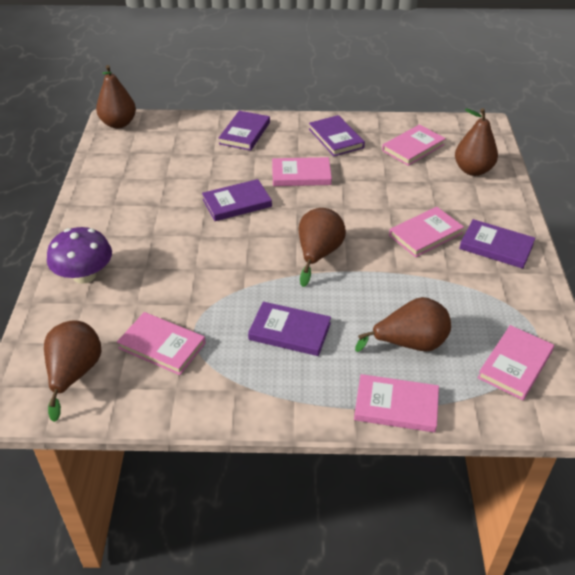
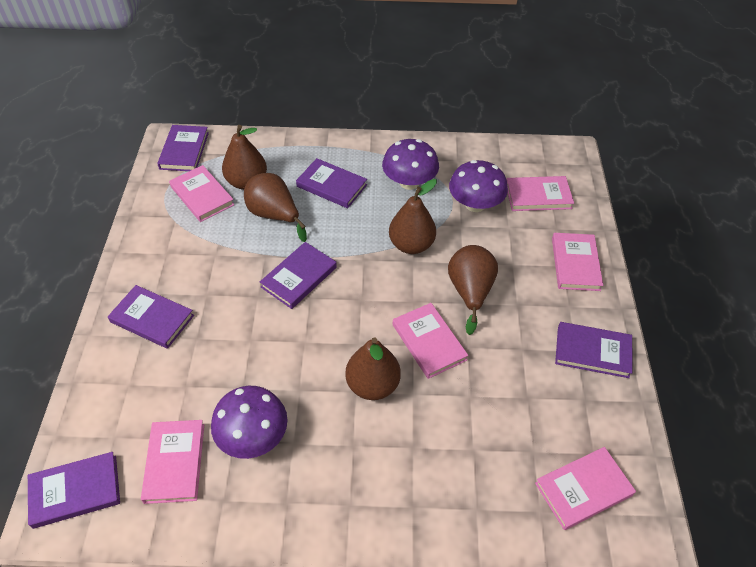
purple book: [202,179,272,221] [219,111,270,151] [248,302,331,356] [309,115,365,156] [459,219,535,269] = 5 -> [28,452,120,529] [108,285,194,349] [157,125,209,171] [260,242,337,309] [296,158,367,208] [555,322,632,378] = 6
purple mushroom: [47,227,112,284] = 1 -> [211,386,288,459] [382,139,439,190] [449,160,508,212] = 3

